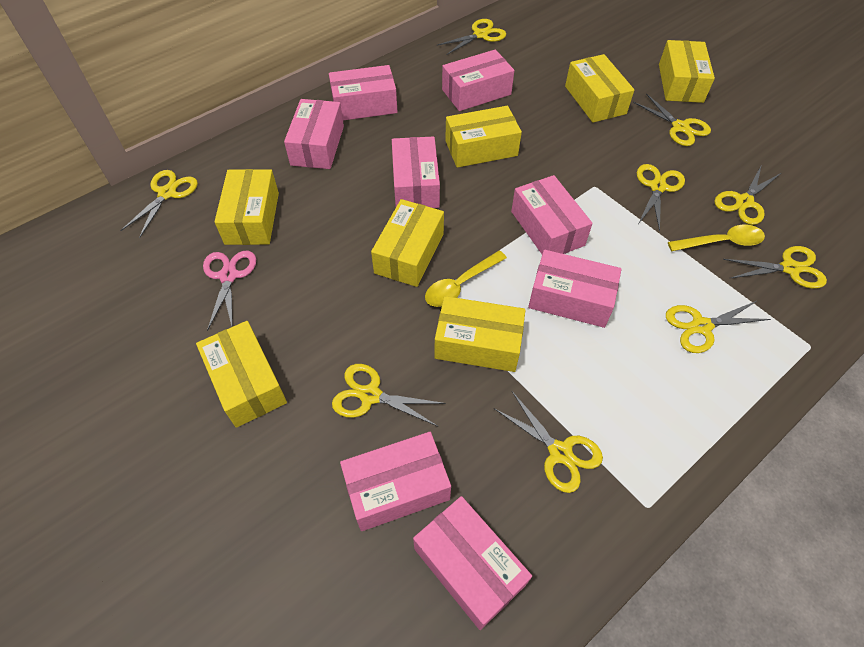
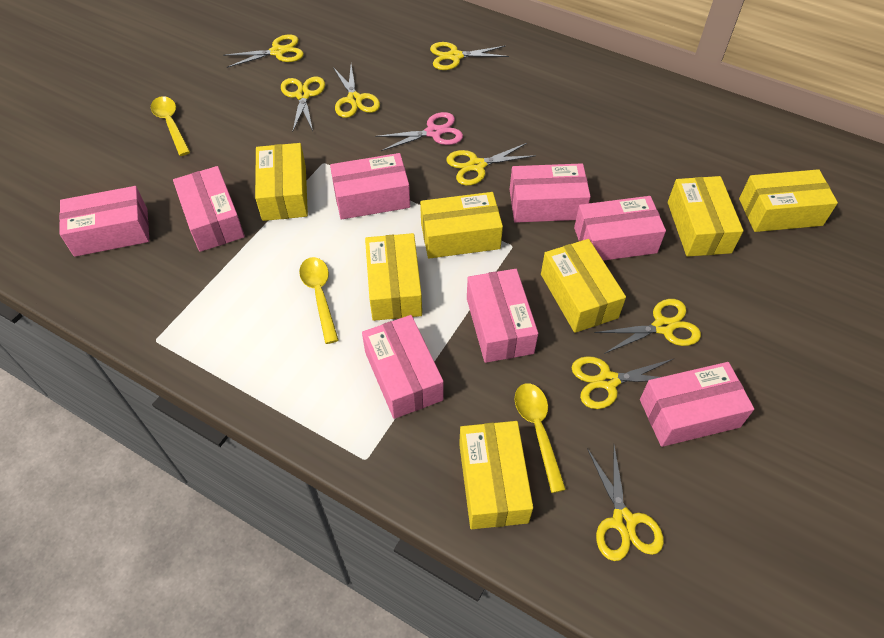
yellow scissors: [120,170,198,238] [332,364,446,426] [437,19,506,55] [494,391,603,493] [633,94,711,146] [637,164,685,232] [666,301,771,353] [714,164,781,225] [723,246,827,289] = 9 -> [223,35,304,68] [281,76,325,133] [333,64,380,118] [430,42,509,70] [446,143,536,186] [572,356,673,409] [587,446,664,561] [594,299,701,354] = 8
yellow spoon: [425,251,507,307] [668,225,765,251] = 2 -> [151,96,190,156] [299,257,339,344] [515,383,566,493] = 3

